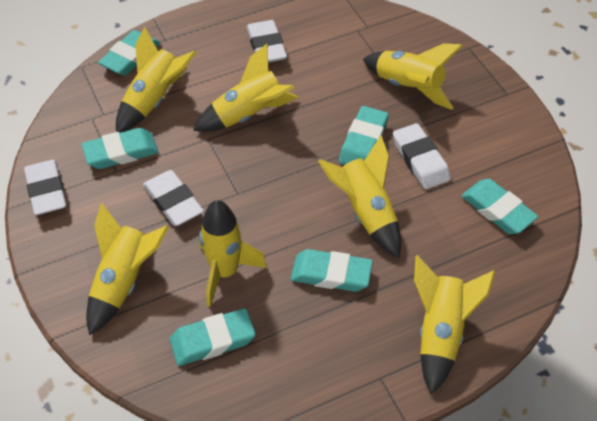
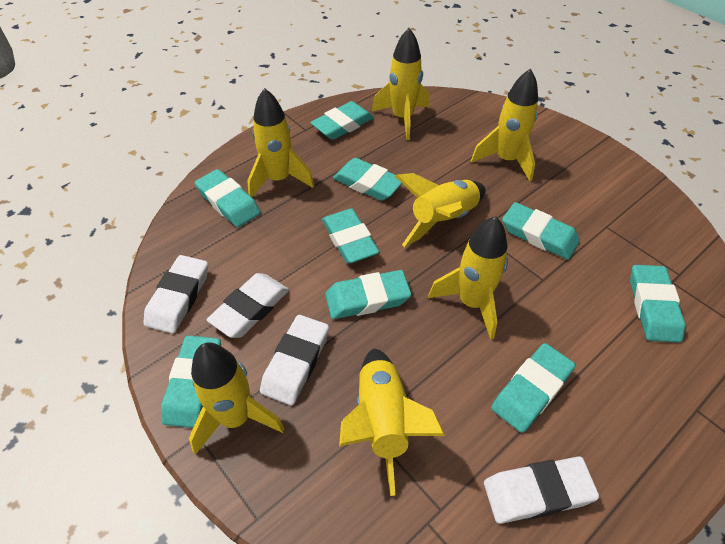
turquoise eraser: [81,128,158,169] [98,30,160,75] [170,308,256,366] [291,249,373,292] [339,106,389,165] [461,179,538,234] = 6 -> [161,335,221,428] [195,169,261,227] [310,101,374,140] [322,209,379,264] [325,270,411,319] [333,158,402,201] [491,343,576,433] [502,202,580,260] [630,265,685,342] = 9

